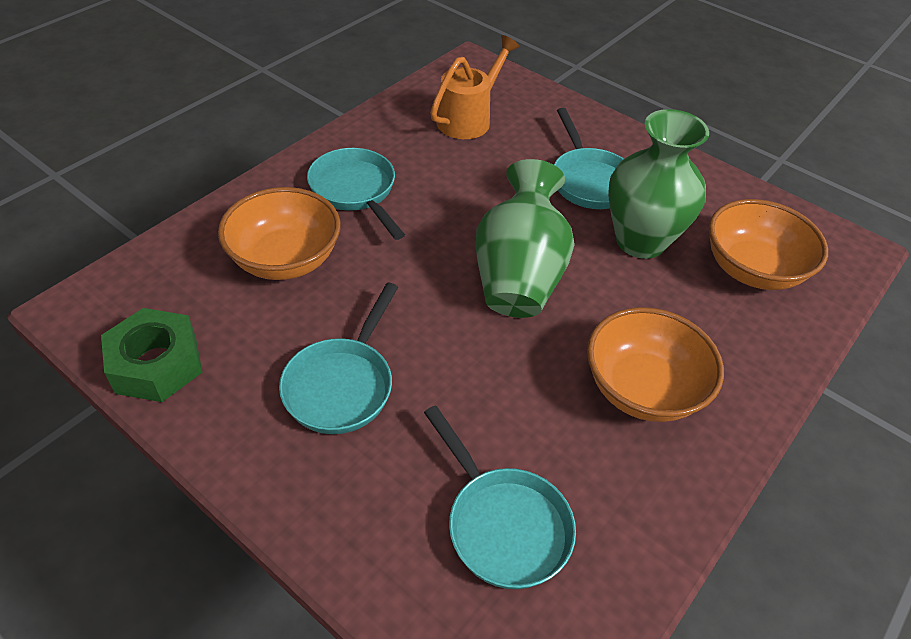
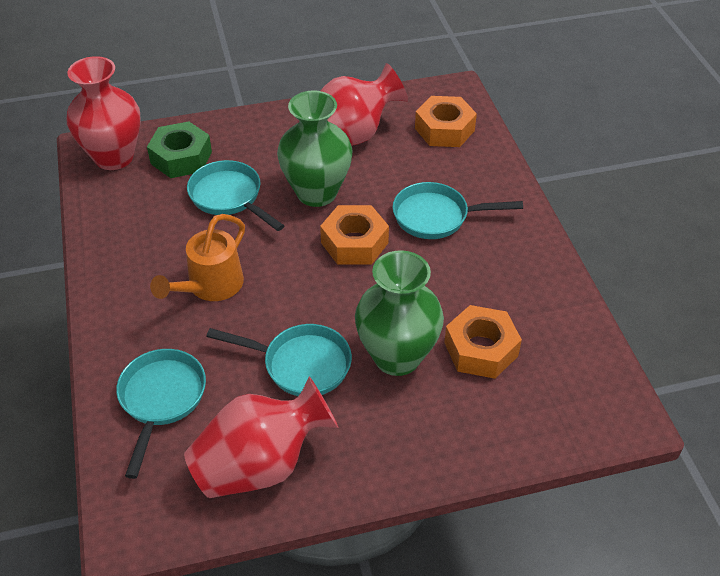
orange bowl: [218,187,341,280] [587,307,724,422] [709,199,828,290] = 3 -> none = 0
orange nut: none = 0 -> [320,205,389,265] [415,96,477,147] [444,305,522,379] = 3
red vase: none = 0 -> [66,56,141,170] [184,376,339,498] [297,63,408,146] = 3

